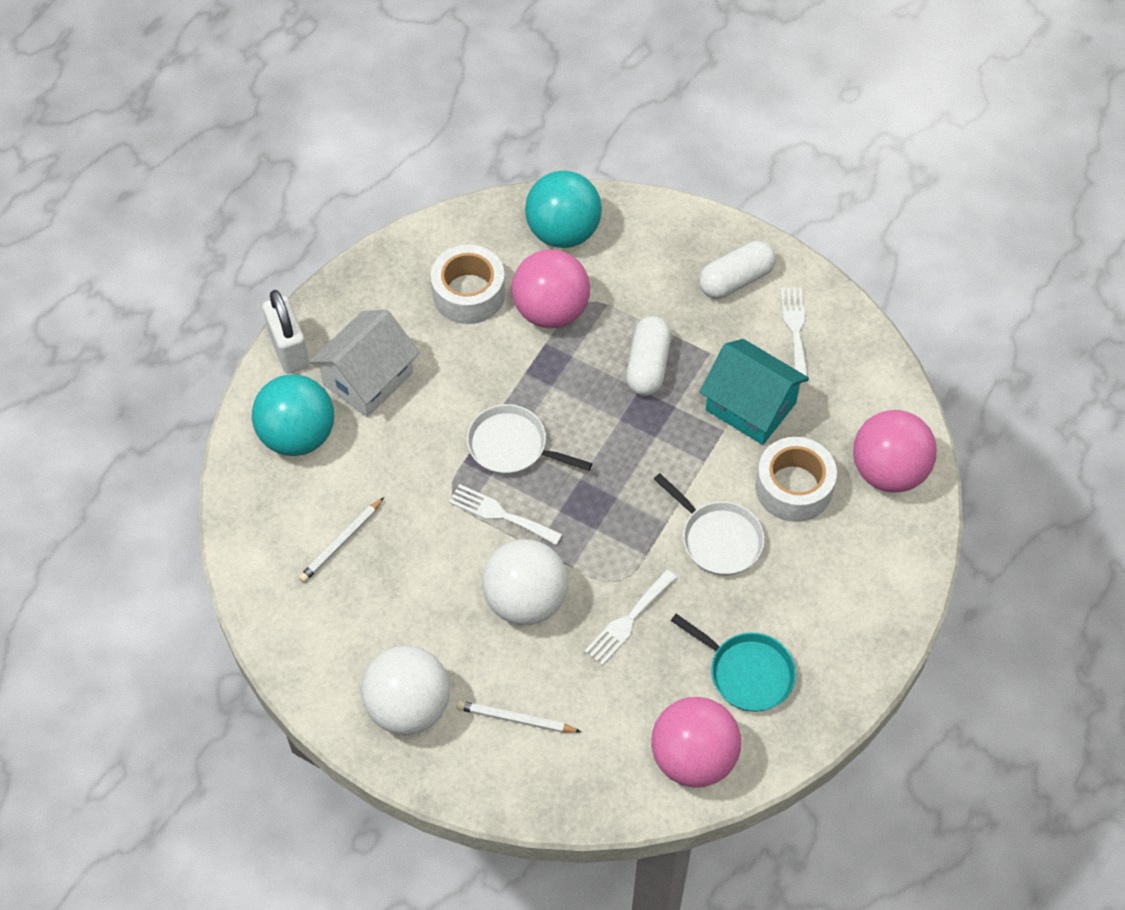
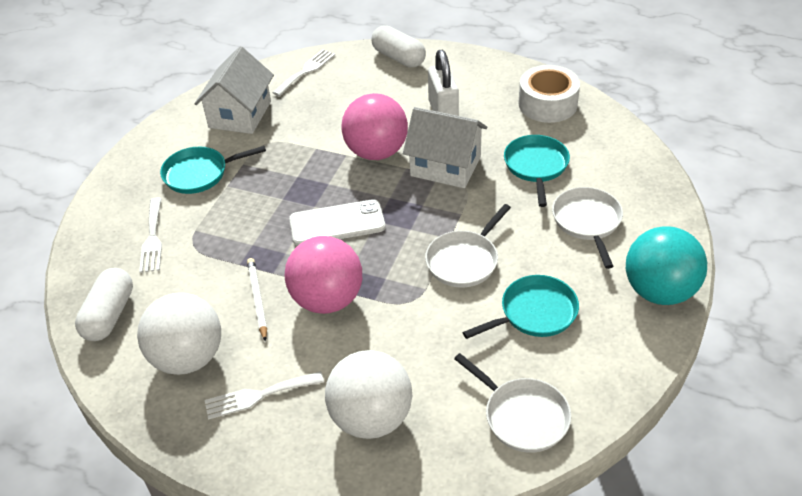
pink ball: [512,249,590,328] [651,697,741,788] [853,410,937,492] = 3 -> [285,236,362,314] [341,93,408,160] = 2
turquoise ball: [252,375,334,456] [525,171,602,248] = 2 -> [626,226,707,305] = 1
turquoise house: [700,339,809,445] = 1 -> none = 0
turquoise pan: [671,614,796,712] = 1 -> [160,146,266,194] [462,275,579,339] [504,135,570,207] = 3
white house: [309,310,420,417] = 1 -> [194,47,274,134] [403,107,487,188] = 2
white pan: [467,404,592,475] [654,473,765,575] = 2 -> [425,204,511,287] [454,353,571,453] [552,187,623,269] = 3
white pencil: [299,497,384,583] [457,701,581,733] = 2 -> [247,258,267,341] = 1
white phone: none = 0 -> [289,199,385,246] = 1
white tape: [431,245,505,324] [755,437,837,522] = 2 -> [518,65,580,123] = 1

